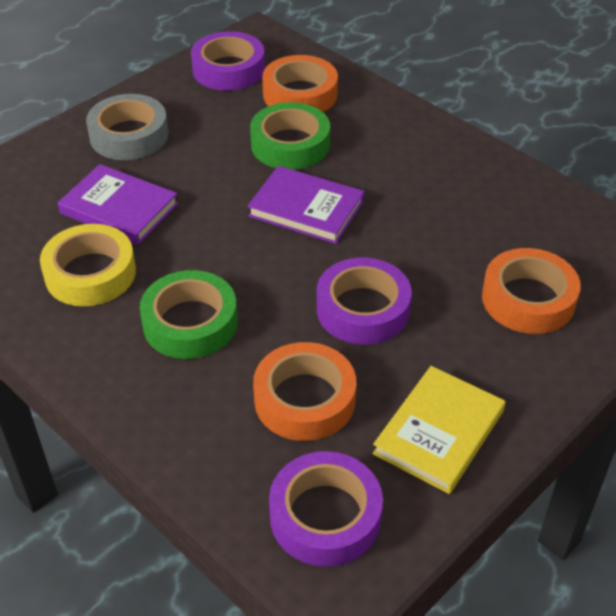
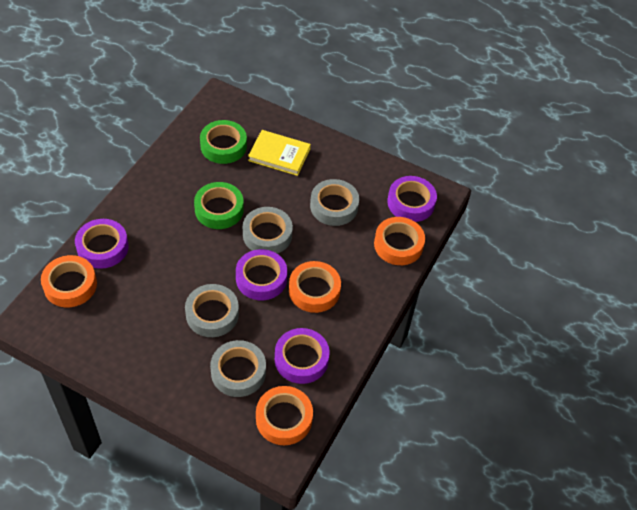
grey tape: [86,94,168,160] = 1 -> [185,284,239,337] [210,340,266,397] [243,207,293,254] [310,179,359,226] = 4
orange tape: [253,342,356,441] [262,55,338,112] [482,248,581,334] = 3 -> [41,255,97,307] [256,386,313,445] [289,261,341,313] [374,217,425,265] = 4
purple book: [58,164,179,245] [248,166,364,244] = 2 -> none = 0
purple tape: [191,31,265,91] [269,451,383,567] [317,258,412,345] = 3 -> [75,219,129,269] [236,249,287,300] [275,328,330,384] [387,176,437,222] = 4
yellow tape: [40,224,136,306] = 1 -> none = 0

